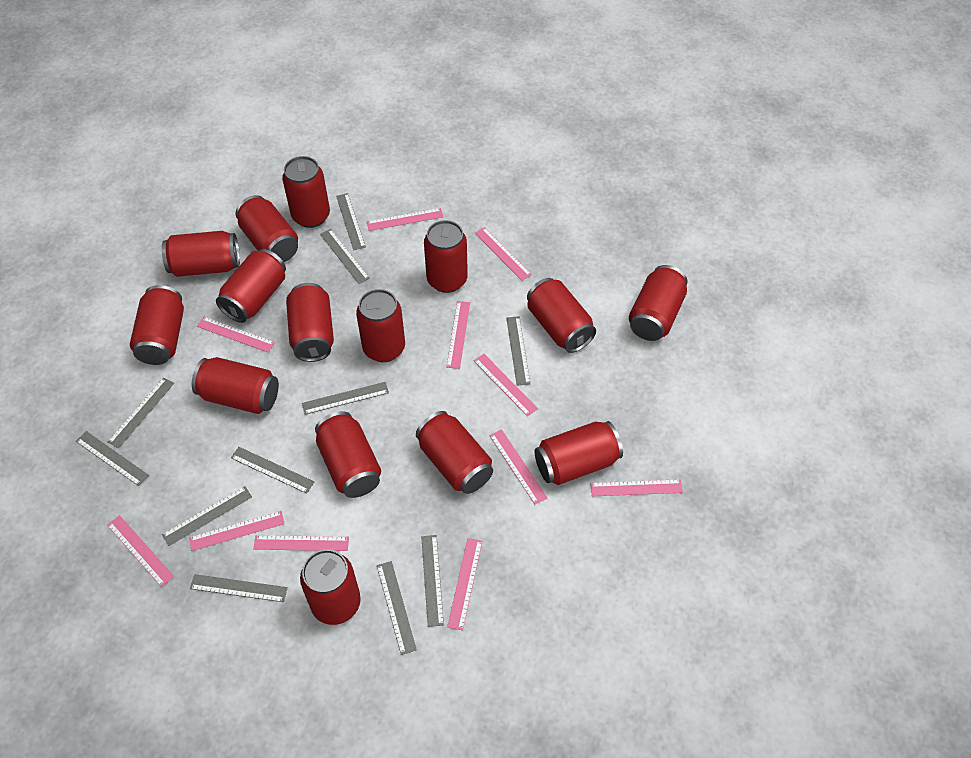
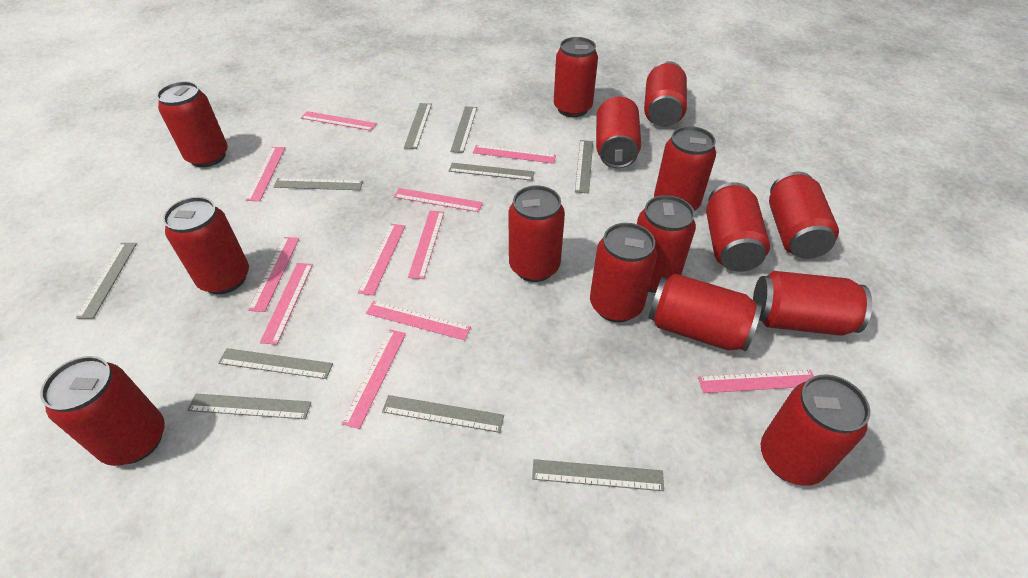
grey ruler: [76,431,149,486] [108,378,174,448] [162,486,252,546] [190,574,288,602] [231,447,314,494] [302,382,389,415] [320,229,370,284] [336,193,366,250] [377,561,417,655] [421,535,444,627] [506,316,531,386] = 11 -> [76,243,137,319] [187,394,311,419] [218,348,333,379] [274,178,363,190] [382,395,504,433] [404,103,432,149] [449,163,535,181] [450,106,477,153] [532,459,664,491] [575,140,593,194] = 10

